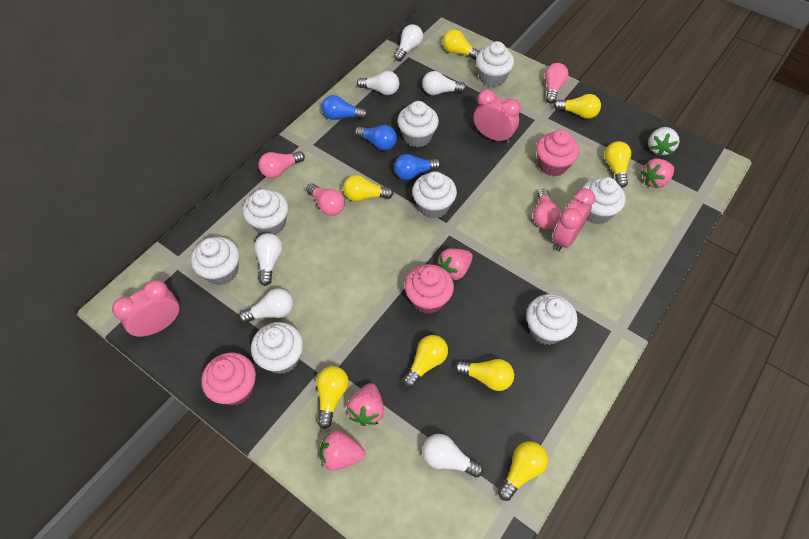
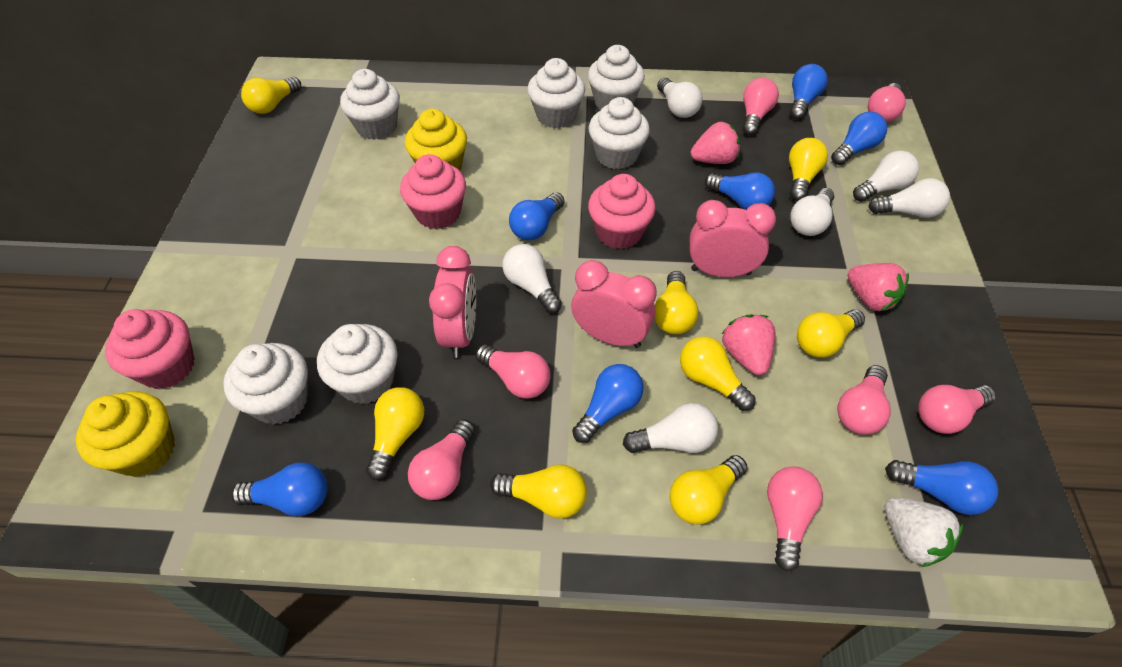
blue light bulb: [322,95,368,120] [355,125,397,151] [394,154,441,180] = 3 -> [231,462,328,516] [509,192,565,241] [572,364,644,443] [705,172,775,210] [790,64,828,120] [831,112,887,165] [885,460,998,515] = 7
pink light bulb: [259,151,305,178] [306,183,345,216] [533,189,561,229] [545,63,569,104] = 4 -> [408,419,475,500] [475,344,550,399] [742,78,779,135] [767,466,823,571] [837,365,891,435] [868,83,906,122] [918,385,996,434] = 7
pink strawberry: [320,430,365,471] [347,383,384,426] [437,248,473,281] [641,158,674,188] = 4 -> [691,122,740,164] [722,314,776,375] [848,263,909,311] = 3
white cupcake: [191,237,239,285] [243,189,288,235] [251,322,303,374] [397,101,439,147] [412,171,457,219] [476,41,514,87] [526,294,578,345] [581,177,626,224] = 8 -> [223,343,308,425] [317,324,397,404] [340,69,400,140] [527,58,585,128] [588,45,645,110] [589,97,650,169] = 6
yellow cupcake: none = 0 -> [76,391,175,477] [405,109,467,170] = 2

